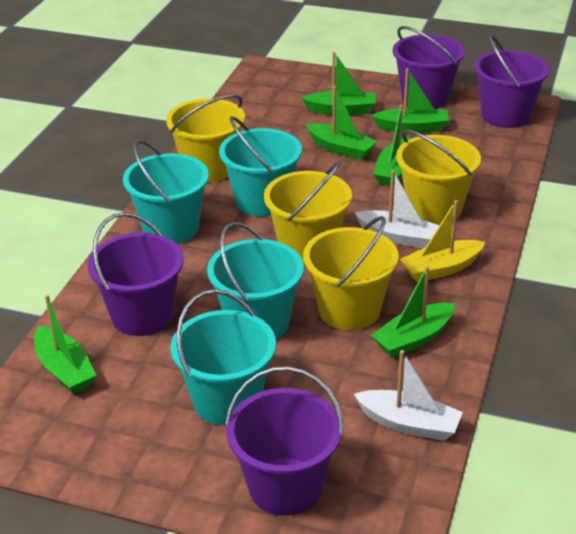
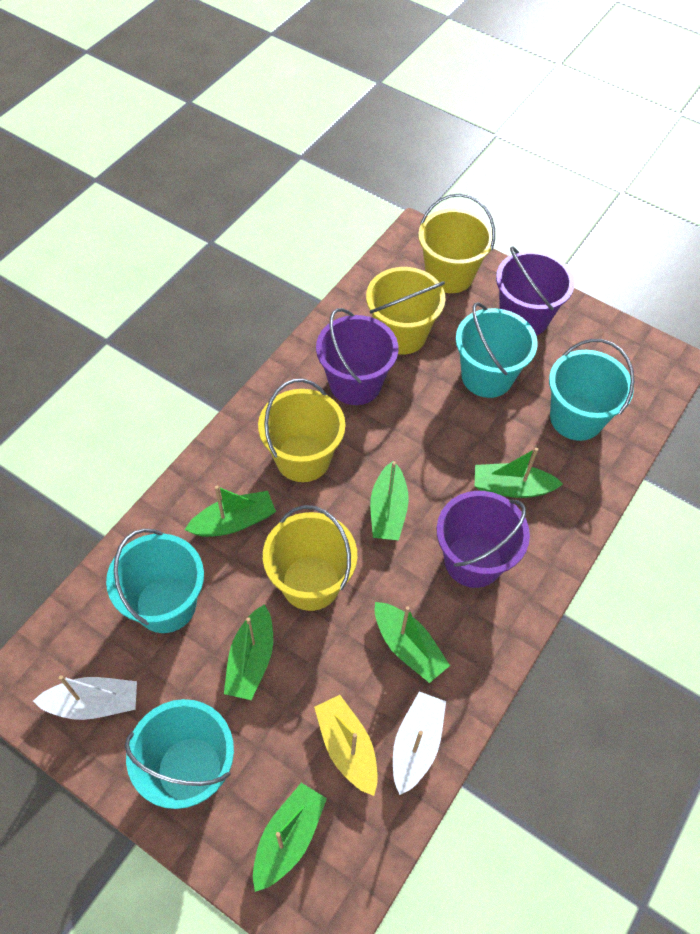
purple bucket: [88,212,184,336] [225,366,344,516] [392,26,465,109] [474,34,549,128] = 4 -> [316,308,398,405] [437,491,530,588] [496,246,575,335] = 3

